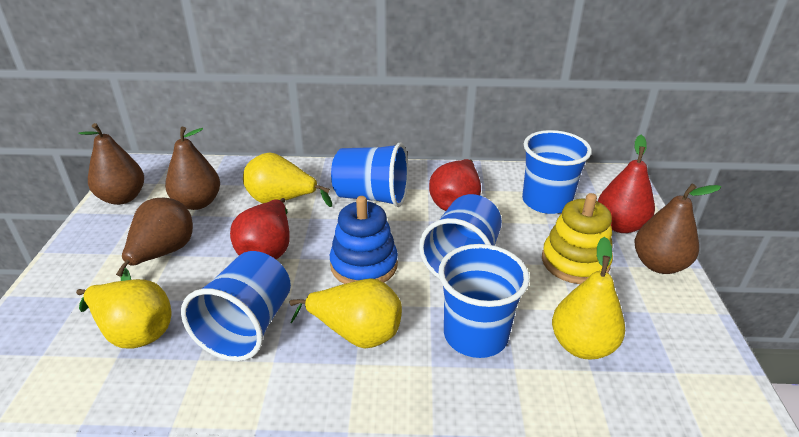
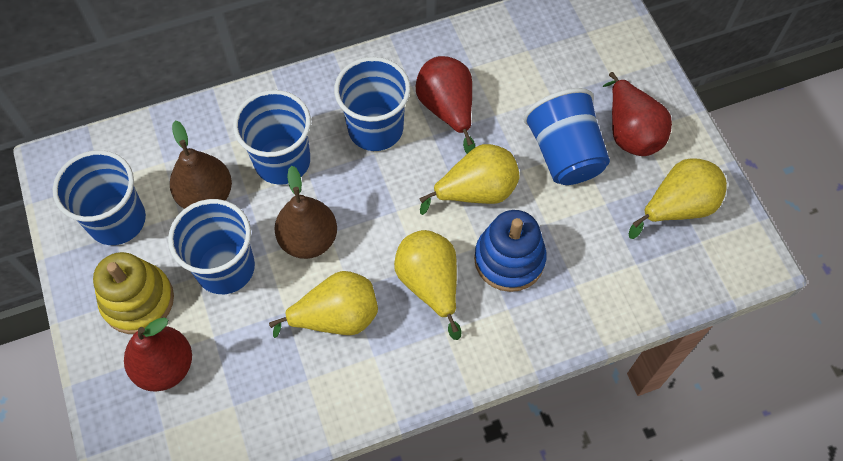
brown pear: [78,123,144,205] [116,198,193,281] [165,127,220,210] [635,183,721,274] = 4 -> [170,121,232,209] [274,166,337,259] = 2

